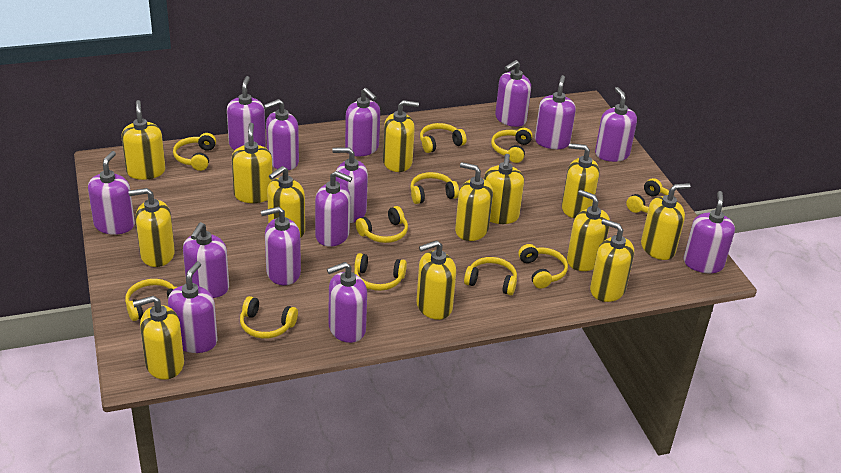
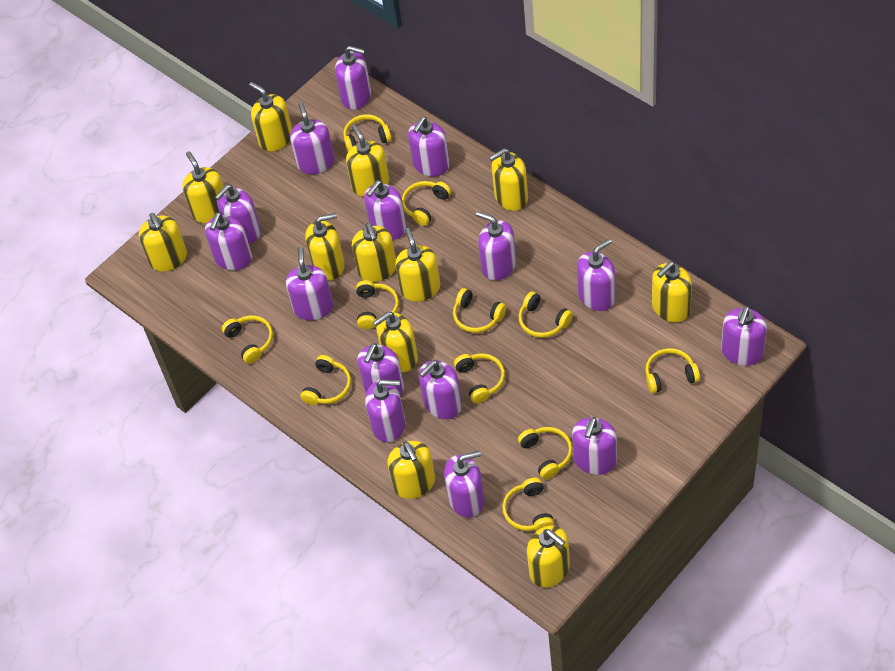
purple soap dispenser: [88,151,135,235] [168,261,217,353] [183,222,229,298] [227,76,266,150] [261,207,301,285] [264,99,299,170] [315,171,352,247] [327,262,367,343] [332,147,368,223] [345,88,380,156] [495,60,531,127] [535,75,576,149] [595,87,637,162] [683,191,735,273] = 14 -> [205,212,252,270] [215,185,261,243] [286,247,333,320] [290,102,335,174] [335,46,371,110] [357,343,404,395] [364,180,407,240] [365,380,405,442] [408,117,450,176] [419,360,462,419] [444,451,485,518] [476,211,516,281] [572,417,617,475] [577,239,616,311] [721,306,767,366] = 15
yellow soap dispenser: [121,100,166,180] [129,188,175,267] [133,296,184,380] [231,123,273,203] [267,166,305,238] [383,100,419,172] [416,240,456,320] [455,162,493,241] [484,154,524,224] [562,143,600,218] [567,190,610,271] [590,219,634,302] [641,183,690,260] = 13 -> [139,213,187,272] [182,152,224,223] [249,82,292,152] [305,213,345,280] [346,124,389,197] [352,223,396,282] [373,312,418,372] [388,441,435,499] [395,228,440,302] [489,148,528,211] [527,526,570,587] [652,261,692,322] = 12

